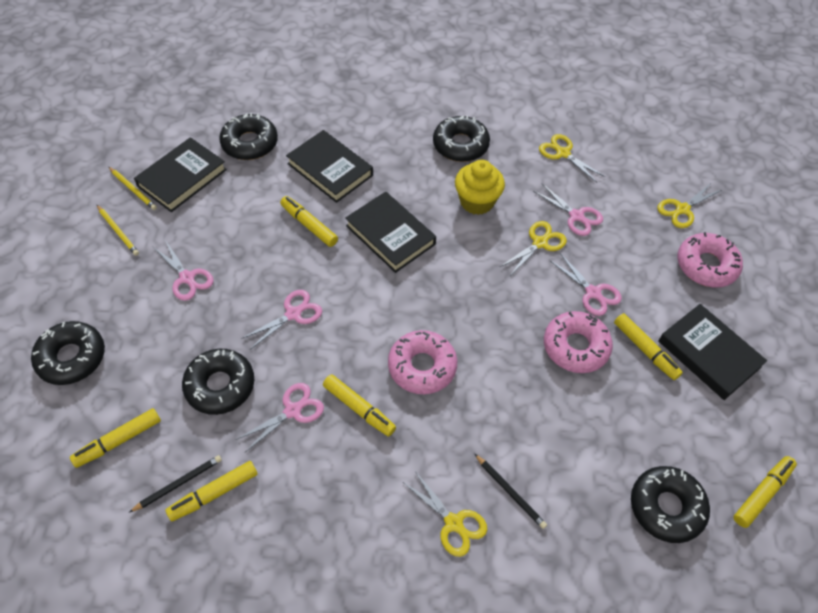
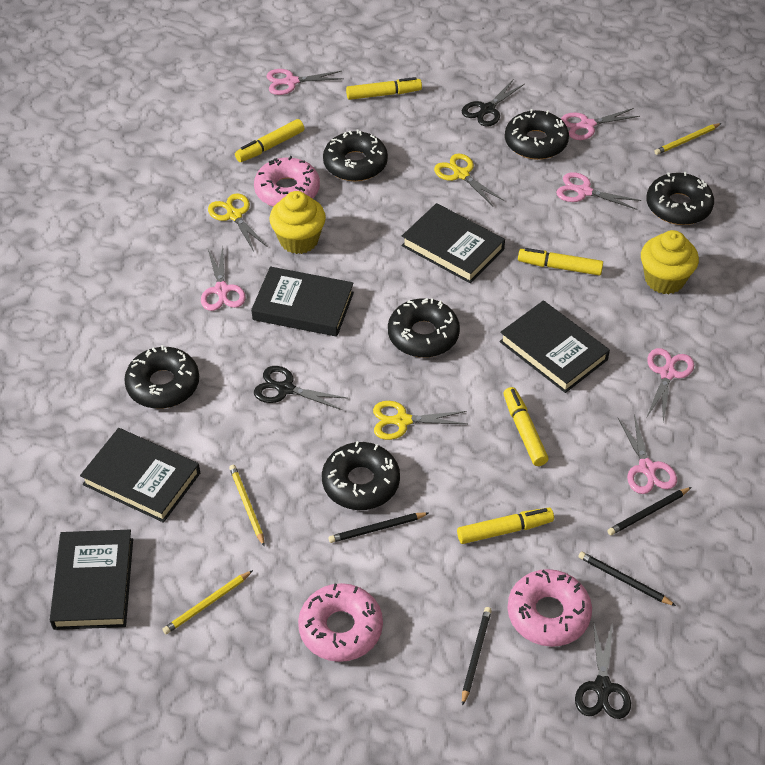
black book: [134,137,227,212] [286,130,373,203] [345,192,436,273] [658,304,767,400] = 4 -> [50,530,133,630] [80,428,200,523] [251,267,354,337] [402,203,505,283] [500,300,610,393] = 5
black donut: [31,321,105,385] [182,349,254,415] [219,113,278,160] [433,115,490,162] [631,466,710,543] = 5 -> [124,345,199,409] [322,441,400,510] [323,130,388,181] [388,298,460,358] [505,109,569,160] [646,172,714,225] = 6
black pencil: [130,455,222,512] [475,454,547,529] = 2 -> [328,512,429,543] [462,607,492,706] [578,552,676,606] [607,487,692,535] = 4
black scissors: none = 0 -> [254,366,348,410] [462,80,525,127] [575,621,631,719] = 3
pink scissors: [153,240,214,301] [236,383,324,452] [241,290,322,349] [533,184,603,236] [550,253,622,316] = 5 -> [201,247,246,311] [266,69,344,95] [556,172,641,210] [561,108,640,140] [618,414,677,494] [647,348,694,422] = 6
yellow cupcake: [455,160,505,215] = 1 -> [269,191,326,254] [641,230,699,294] = 2
yellow marker: [70,408,161,468] [166,461,258,521] [280,196,338,247] [323,375,396,437] [614,313,683,380] [733,456,797,528] = 6 -> [235,119,305,162] [346,77,422,100] [457,508,554,544] [504,387,549,466] [518,248,603,275] = 5
yellow pencil: [97,205,139,256] [109,167,157,210] = 2 -> [162,570,253,634] [229,465,265,547] [654,123,722,155] = 3
yellow scissors: [403,471,487,557] [500,221,567,276] [539,134,605,183] [657,182,723,228] = 4 -> [208,193,268,251] [373,401,467,440] [434,153,504,206] = 3

